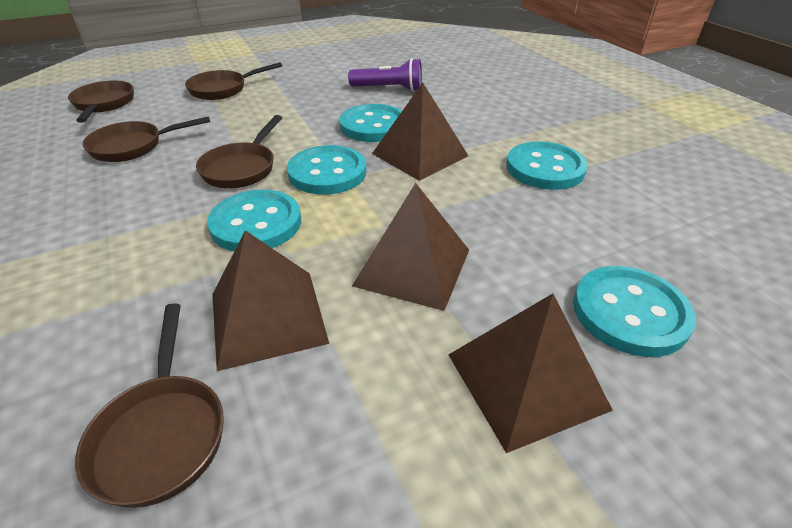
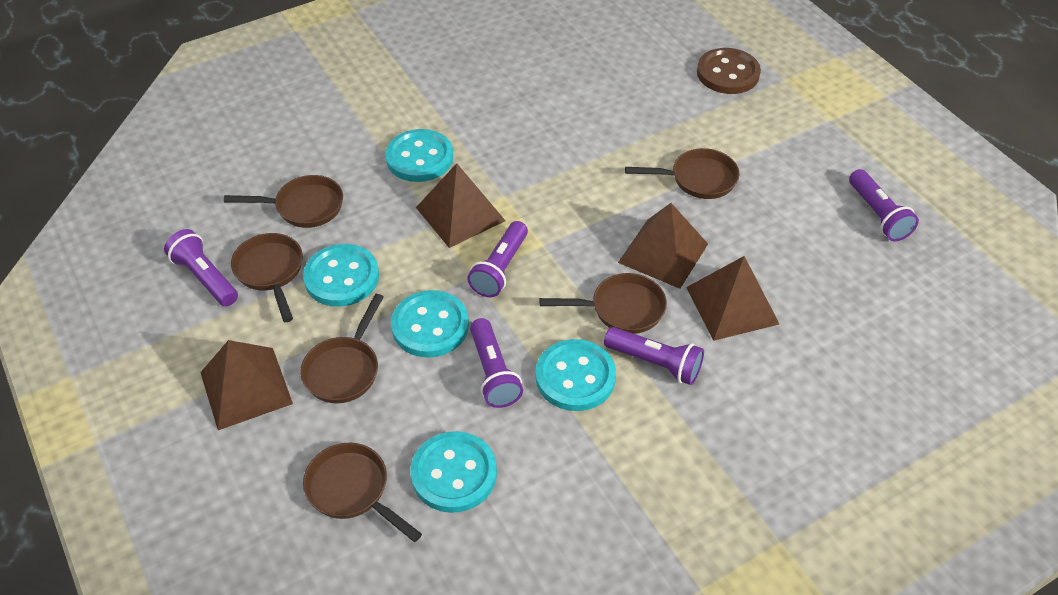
brown button: none = 0 -> [697,48,761,94] = 1
brown pan: [68,80,134,123] [75,303,224,508] [83,116,210,162] [185,62,283,100] [196,115,282,188] = 5 -> [224,175,343,228] [231,233,303,322] [300,294,384,403] [303,443,422,542] [539,273,667,334] [625,148,740,199] = 6
purple flashlight: [348,58,422,92] = 1 -> [164,229,238,306] [467,221,528,297] [470,318,523,408] [604,327,704,385] [849,169,919,241] = 5

